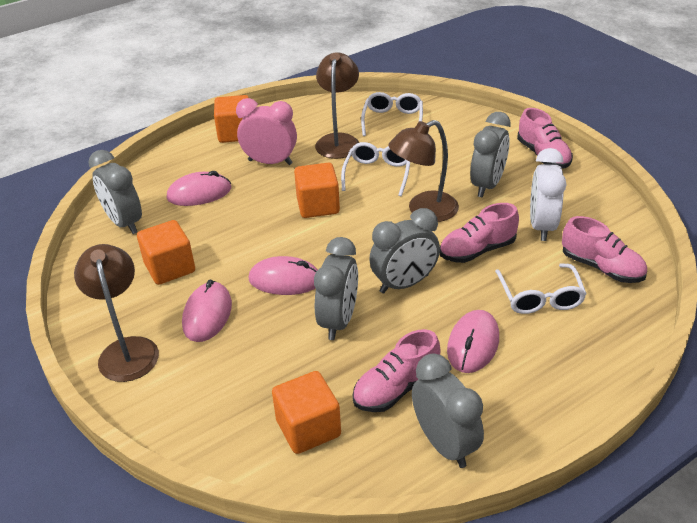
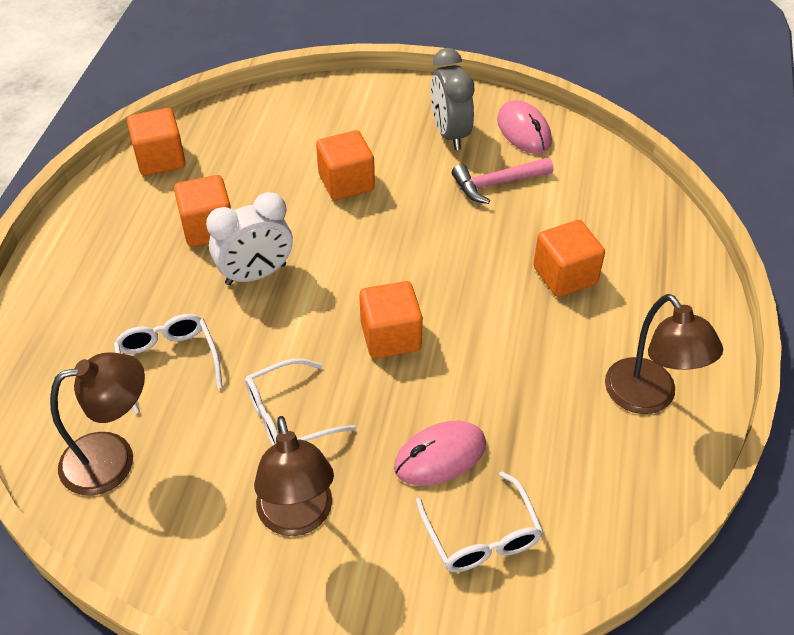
grey clock: [89,150,142,234] [314,237,358,340] [369,208,440,293] [412,353,484,468] [470,112,511,197] = 5 -> [431,48,474,150] = 1
orange cube: [137,220,195,285] [214,95,249,143] [272,371,341,454] [294,163,340,218] = 4 -> [127,108,186,176] [174,175,231,247] [316,130,375,200] [359,281,423,359] [533,220,605,297] = 5
pink clock: [236,98,297,165] = 1 -> none = 0
pink hammer: none = 0 -> [452,158,553,204] = 1
pink mouse: [167,171,231,206] [182,280,232,342] [249,256,318,295] [447,310,499,373] = 4 -> [394,421,486,486] [497,100,552,154] = 2
pink shoe: [352,329,440,412] [440,203,519,263] [517,108,573,168] [562,216,647,283] = 4 -> none = 0

